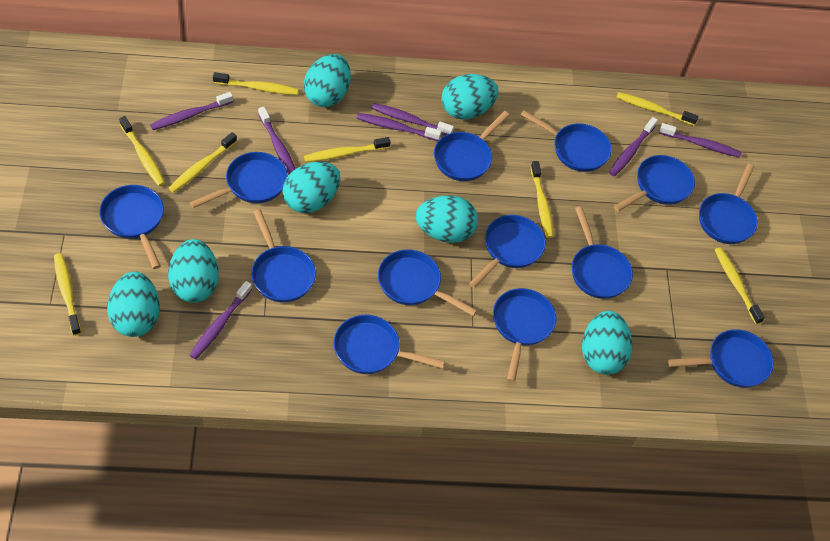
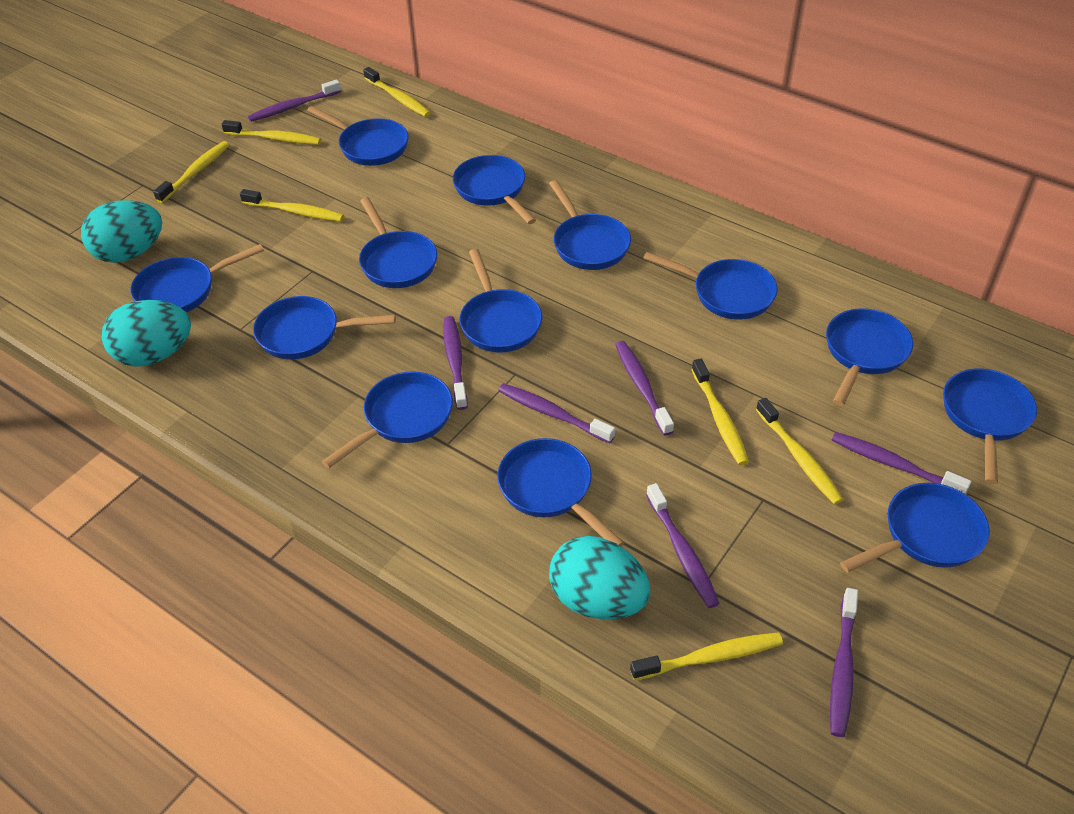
turquoise egg: [107,271,160,337] [168,239,219,303] [282,162,341,213] [304,54,351,107] [416,195,478,243] [441,74,499,119] [582,311,632,375] = 7 -> [81,200,162,263] [102,300,191,367] [549,536,651,620] = 3
yellow toothbrush: [54,253,81,336] [119,116,165,186] [169,132,237,193] [213,72,298,95] [304,137,391,162] [531,161,554,238] [616,92,698,126] [715,247,765,324] = 8 -> [153,141,230,203] [221,120,321,145] [240,189,344,222] [363,67,431,117] [630,632,783,680] [691,359,749,465] [756,398,844,505] = 7

